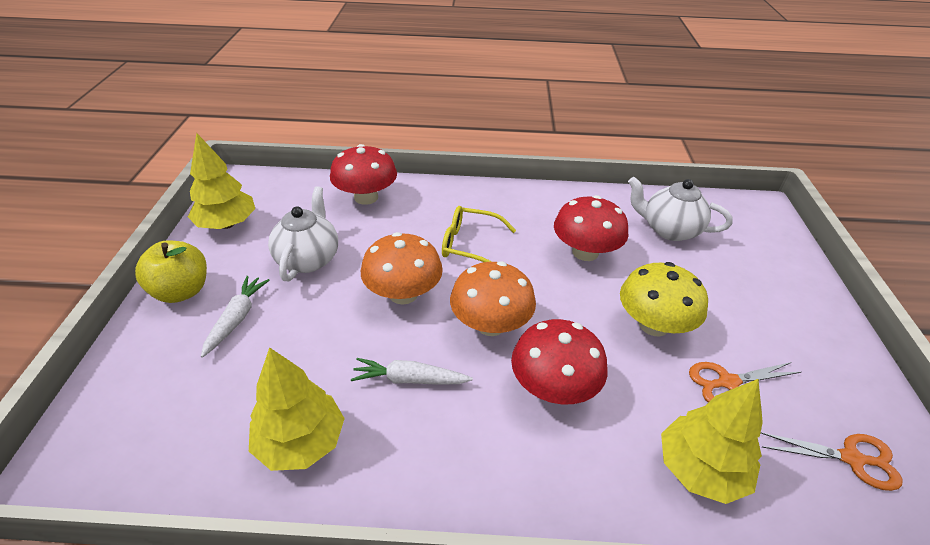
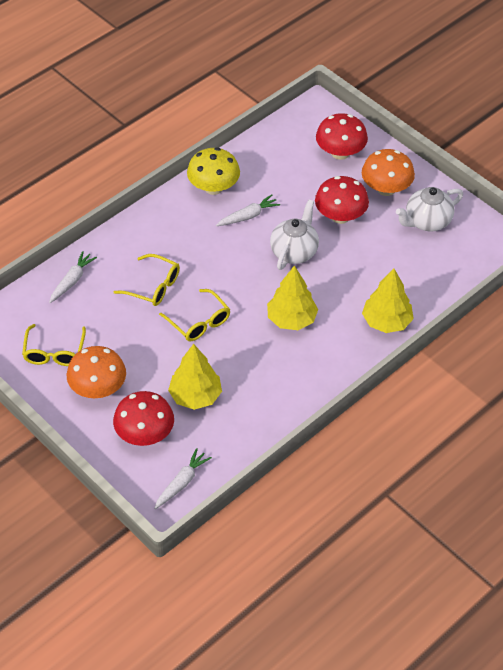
orange scissors: [689,362,801,403] [761,432,903,491] = 2 -> none = 0
white carrot: [201,276,269,358] [351,358,473,385] = 2 -> [49,251,97,303] [154,448,212,509] [216,194,280,226] = 3
yellow apple: [135,240,207,303] = 1 -> none = 0
yellow glasses: [442,206,516,262] = 1 -> [22,324,86,366] [114,254,180,306] [159,289,230,341] = 3

